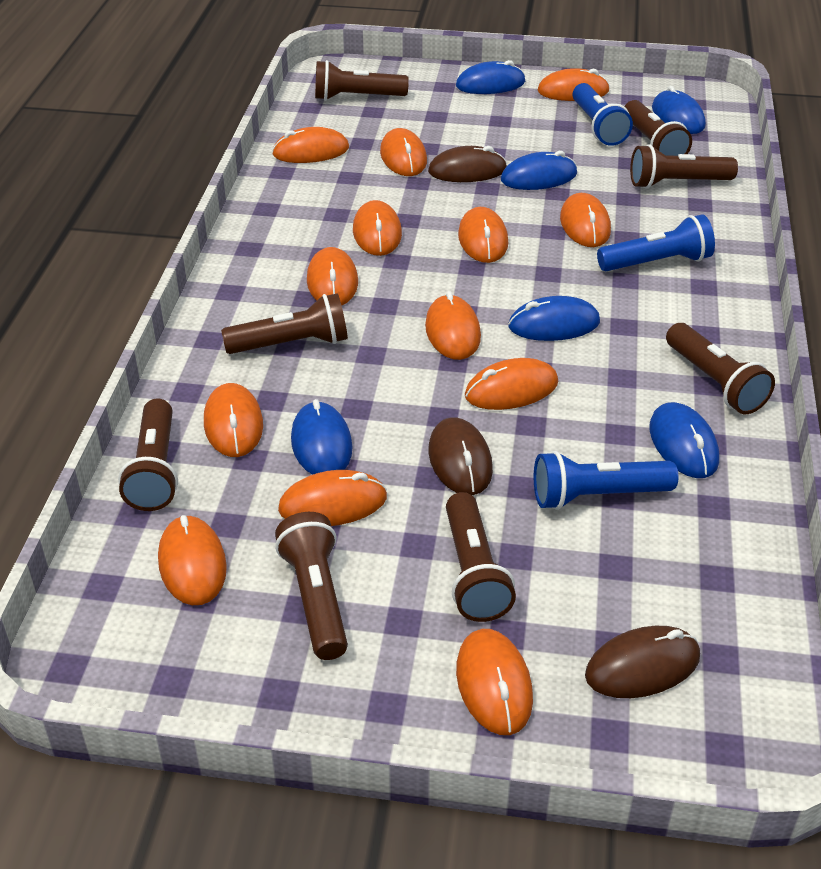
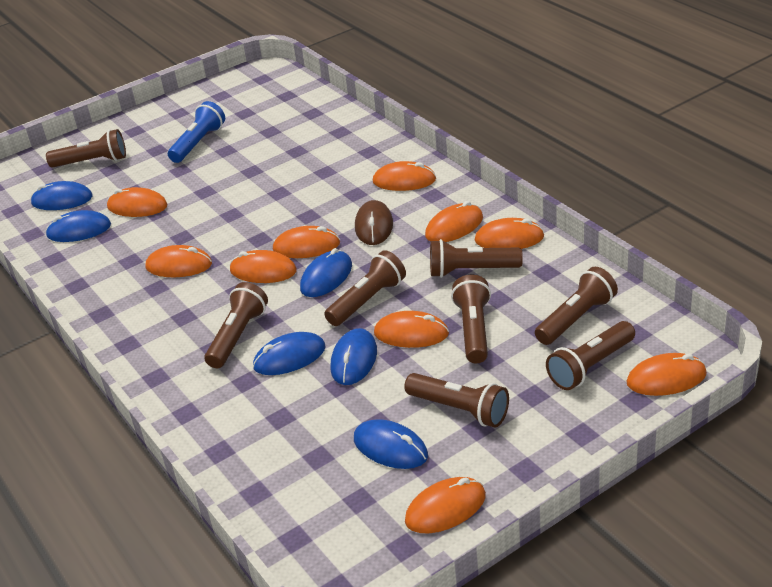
blue flashlight: [534,451,678,510] [573,83,633,146] [597,214,715,271] = 3 -> [168,101,225,163] = 1
brown mouse: [428,146,507,182] [429,417,493,495] [585,626,700,698] = 3 -> [355,200,393,245] = 1
orange mouse: [158,515,227,605] [204,383,263,457] [272,127,349,163] [278,470,387,526] [307,247,358,305] [353,200,402,256] [380,128,427,176] [425,291,481,360] [456,629,533,735] [458,207,508,263] [465,358,558,410] [537,68,610,101] [560,193,611,247] = 13 -> [107,187,167,217] [146,245,212,277] [230,250,297,283] [273,226,340,258] [373,161,436,191] [374,311,449,348] [405,477,486,533] [425,201,483,242] [475,218,544,249] [626,353,707,396] = 10

